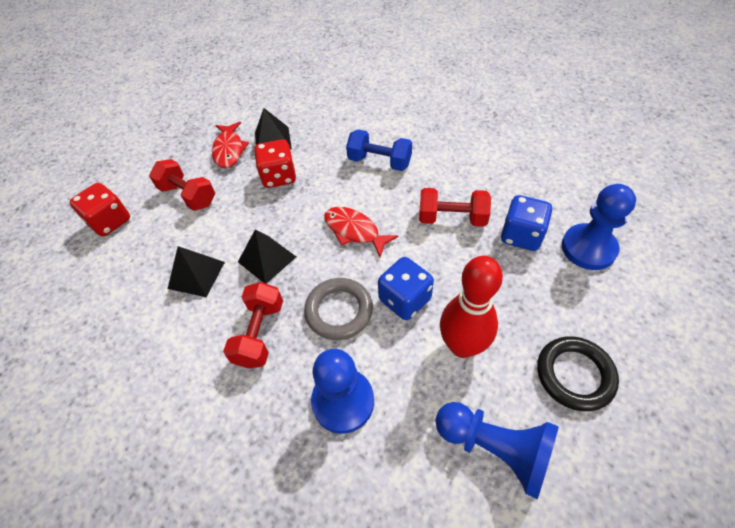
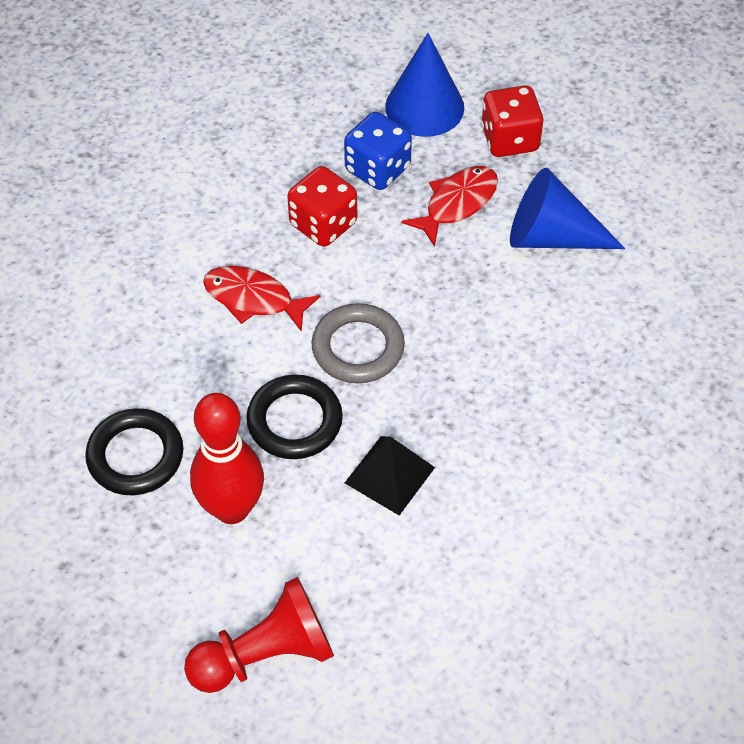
black pyramid: [168,246,225,297] [238,229,296,284] [255,108,292,150] = 3 -> [345,436,435,515] = 1
black ring: [537,336,619,411] = 1 -> [85,408,183,495] [246,374,343,459] = 2
blue cone: none = 0 -> [385,33,464,137] [510,168,625,249] = 2
blue dice: [378,257,434,320] [501,195,553,251] = 2 -> [344,112,412,190] = 1
blue dumbbell: [346,129,412,171] = 1 -> none = 0
blue pawn: [311,349,374,434] [435,402,559,499] [562,184,636,270] = 3 -> none = 0
red dumbbell: [149,159,215,211] [223,282,283,369] [419,188,491,227] = 3 -> none = 0
red pawn: none = 0 -> [184,577,334,693] = 1

